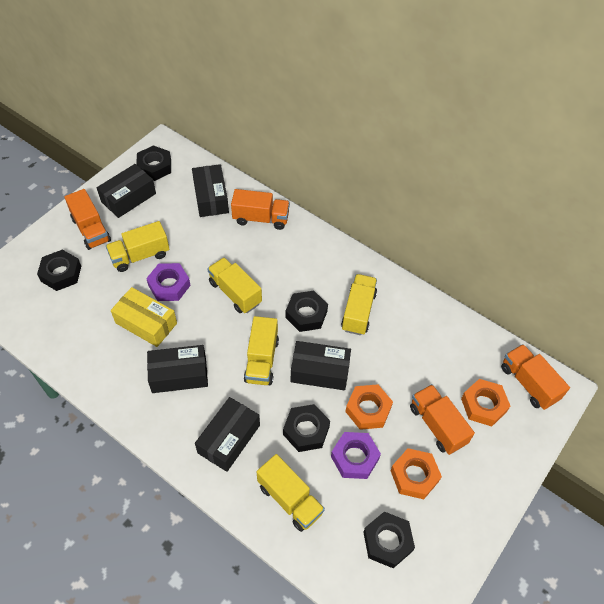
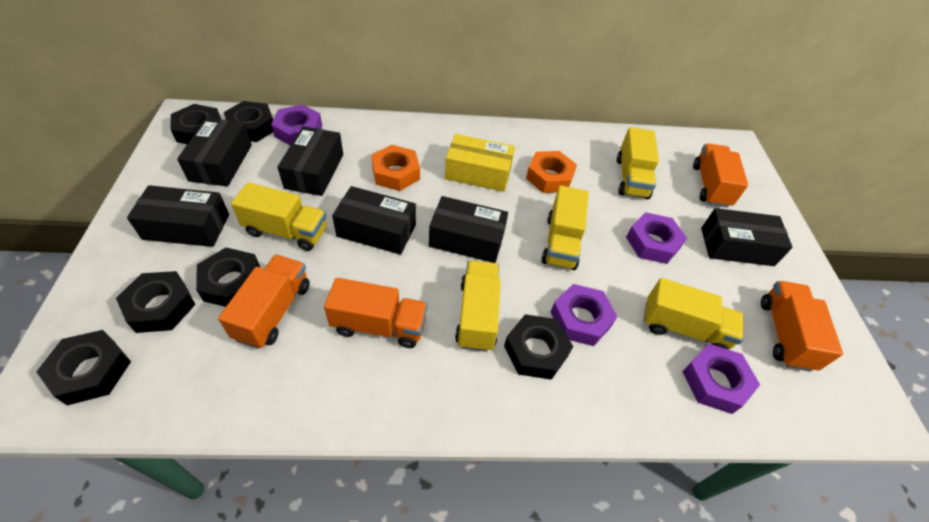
black box: [97,164,156,218] [147,345,208,393] [192,164,229,217] [195,397,260,472] [291,341,351,390] = 5 -> [127,185,229,247] [177,118,252,187] [277,126,343,196] [332,186,416,255] [429,196,508,263] [701,208,793,266] = 6
black nut: [37,250,81,291] [136,145,171,181] [283,404,330,452] [286,291,328,332] [363,511,415,568] = 5 -> [36,330,131,405] [116,271,196,333] [170,104,221,144] [196,247,260,307] [224,101,273,142] [504,314,573,380] = 6
orange nut: [345,384,393,430] [390,448,442,499] [461,379,510,426] = 3 -> [371,145,420,191] [526,151,577,193] = 2
purple nut: [146,263,191,301] [331,432,381,479] = 2 -> [271,104,322,146] [551,284,617,346] [626,212,687,264] [682,344,760,414] = 4

